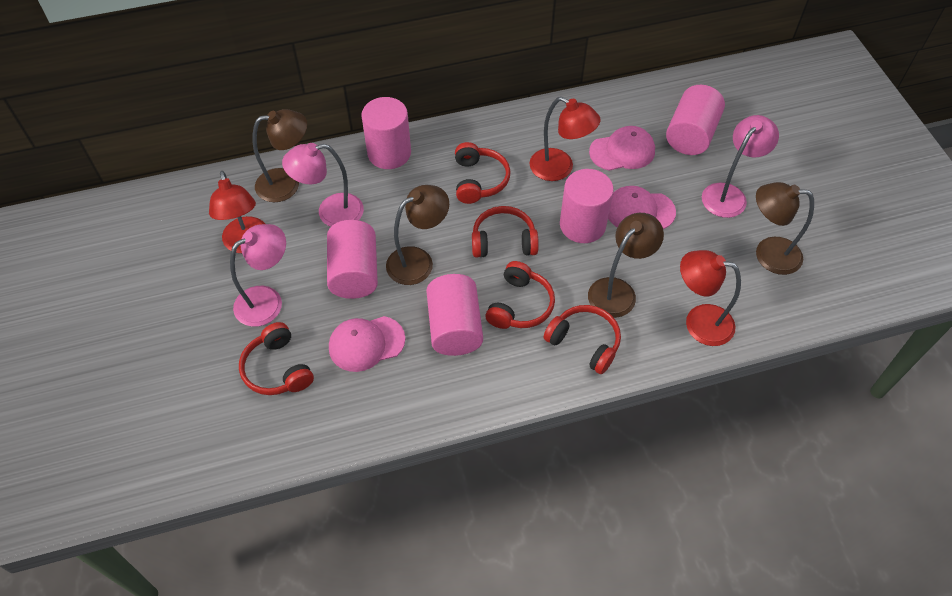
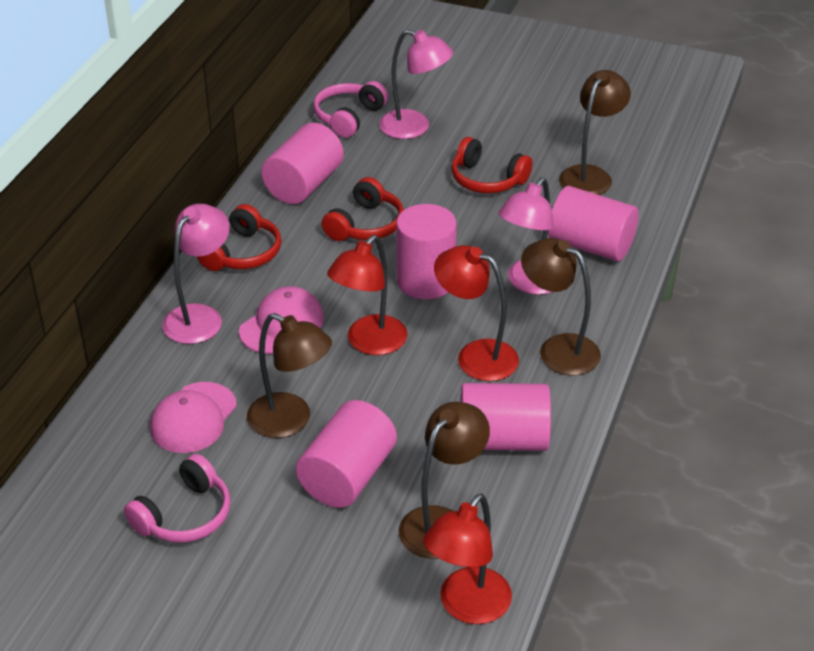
pink cap: [329,316,405,372] [589,126,655,171] [608,186,676,229] = 3 -> [150,382,237,453] [239,286,324,354] = 2
pink headphones: none = 0 -> [124,454,231,543] [313,81,388,138] = 2
red headphones: [239,322,314,395] [455,142,511,204] [472,206,539,257] [485,261,555,329] [544,305,621,374] = 5 -> [197,204,281,271] [322,177,404,241] [451,137,533,193] = 3

